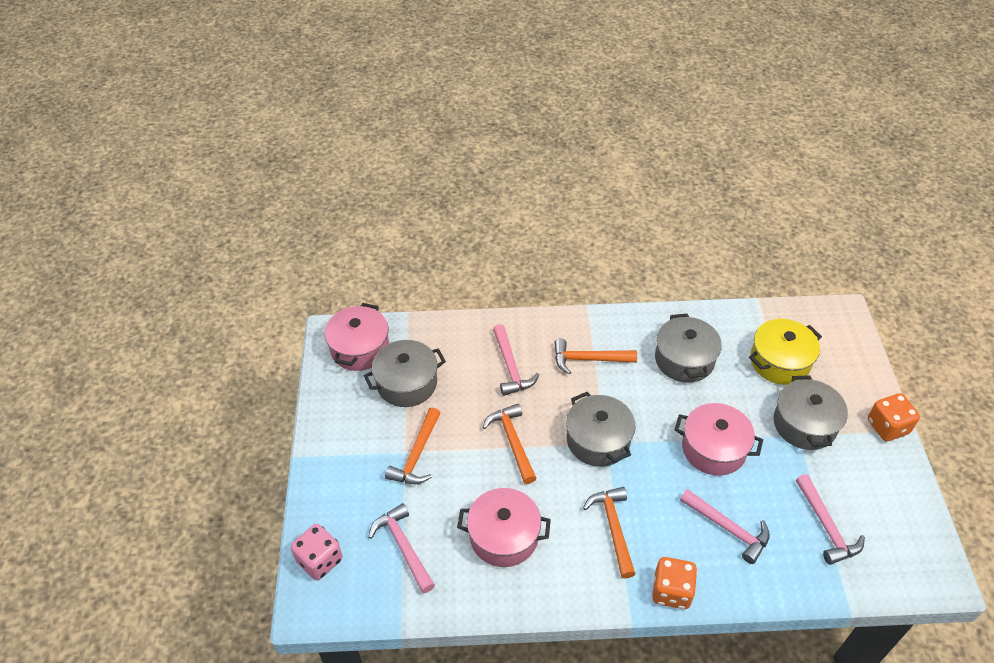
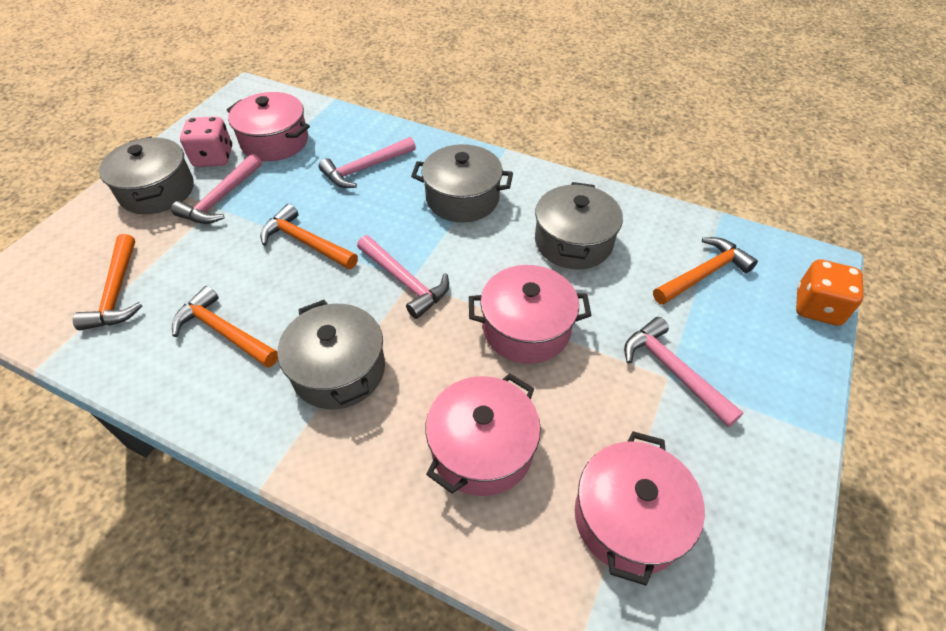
orange dice: [652,557,697,609] [868,393,920,441] = 2 -> [796,259,863,326] = 1
pink pot: [325,303,389,371] [457,488,551,567] [674,403,763,476] = 3 -> [227,92,310,161] [426,373,541,496] [469,265,591,364] [575,431,705,586] = 4
yellow pot: [749,319,822,385] = 1 -> none = 0

